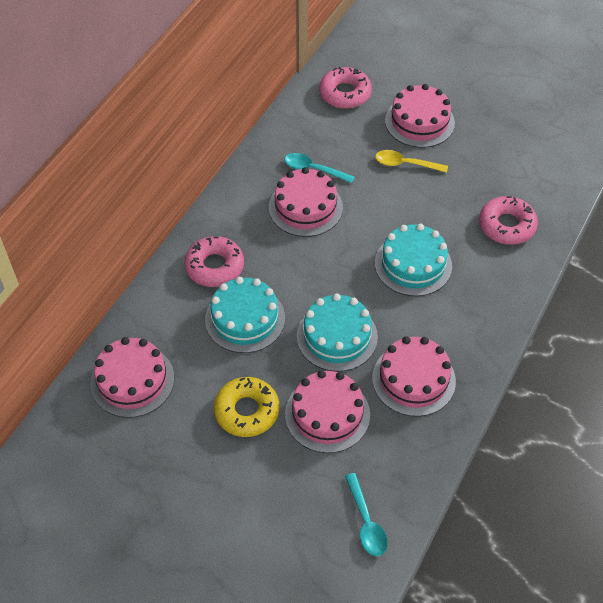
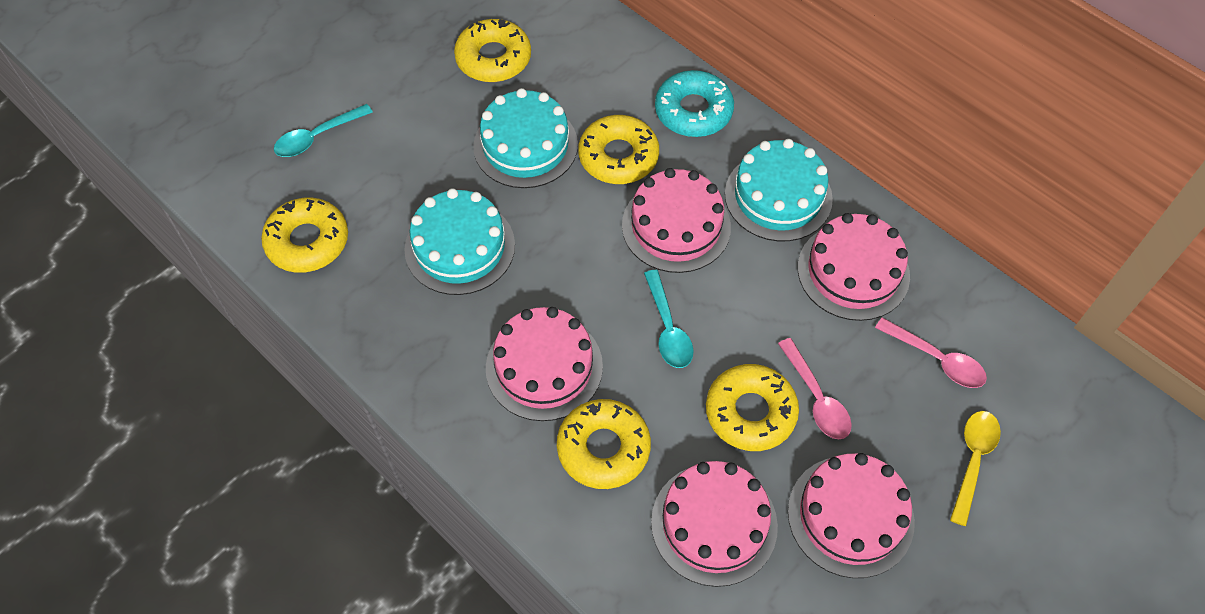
pink donut: [184,236,244,287] [319,67,372,109] [479,196,538,245] = 3 -> none = 0
pink spoon: none = 0 -> [778,338,852,439] [875,317,987,388] = 2
turquoise donut: none = 0 -> [655,70,734,137] = 1
yellow donut: [214,377,279,437] = 1 -> [261,197,348,273] [454,19,531,82] [557,399,651,489] [578,115,659,184] [706,364,799,451] = 5

